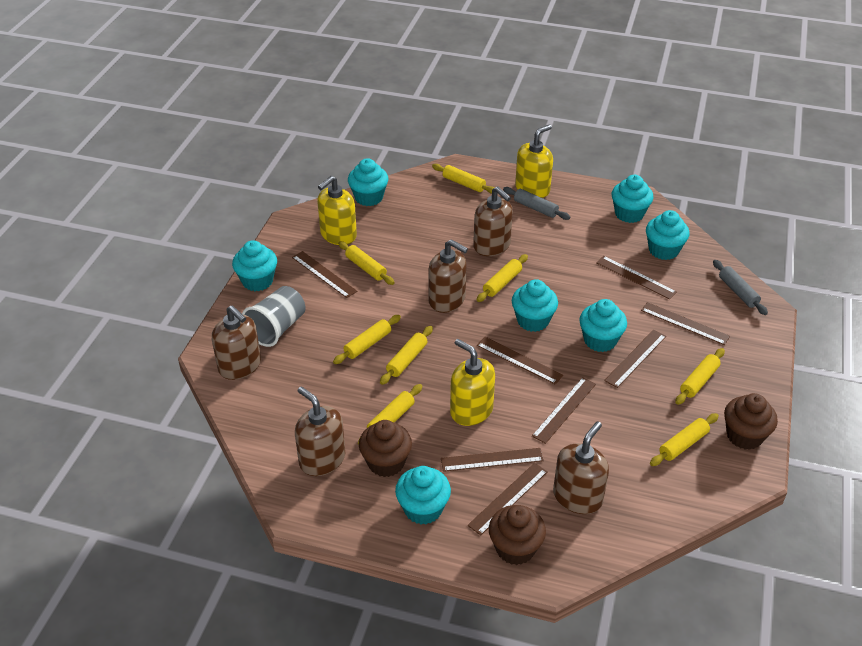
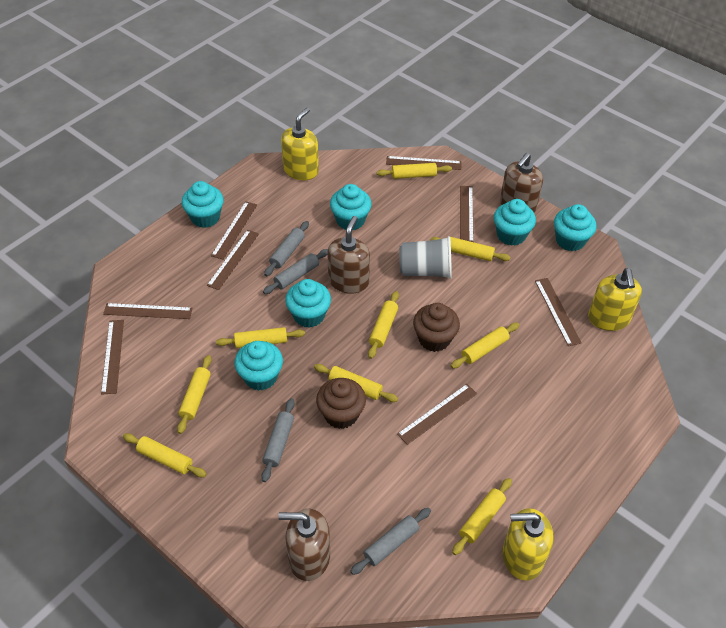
brown cupcake: [359,420,412,477] [489,505,546,565] [724,393,778,450] = 3 -> [316,378,366,429] [413,303,460,352] = 2
brown soap dispenser: [212,306,261,380] [295,387,345,476] [428,239,468,313] [473,187,513,256] [553,421,609,514] = 5 -> [278,509,330,581] [327,216,370,294] [500,153,543,212] = 3
grey rolling pin: [503,187,571,220] [713,260,768,315] = 2 -> [261,398,295,482] [263,249,328,294] [264,221,309,277] [350,508,431,575] = 4
turquoise cupcake: [232,240,277,291] [348,158,388,206] [395,466,451,525] [512,279,558,332] [579,299,627,352] [612,175,653,223] [646,210,690,260] = 7 -> [182,181,224,228] [235,341,283,391] [285,279,331,328] [330,184,372,230] [494,199,536,246] [554,204,597,251] = 6
yellow rolling pin: [333,315,401,364] [338,241,395,285] [358,384,422,445] [380,326,433,385] [432,164,494,194] [477,254,528,302] [650,413,719,466] [675,348,725,405] = 8 -> [123,433,207,477] [177,355,212,434] [216,327,305,348] [314,364,398,402] [368,291,399,359] [377,163,452,179] [430,237,511,261] [451,323,519,368] [452,478,512,555] = 9

